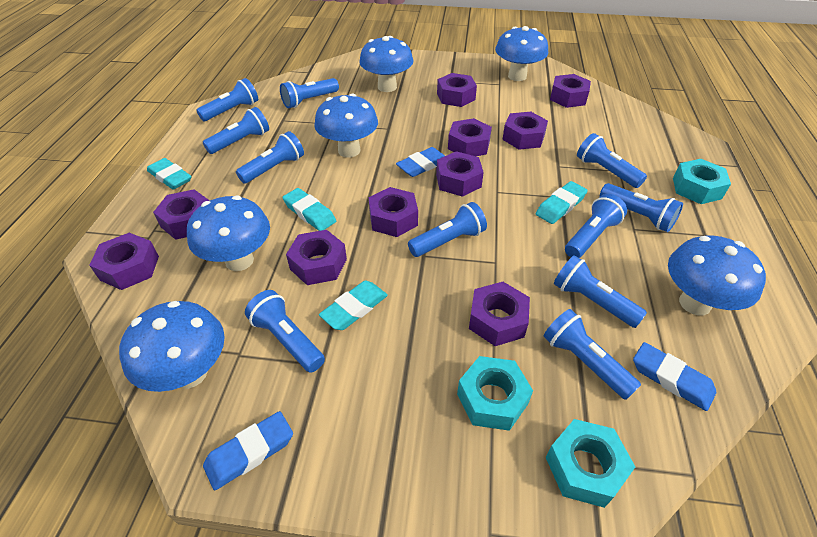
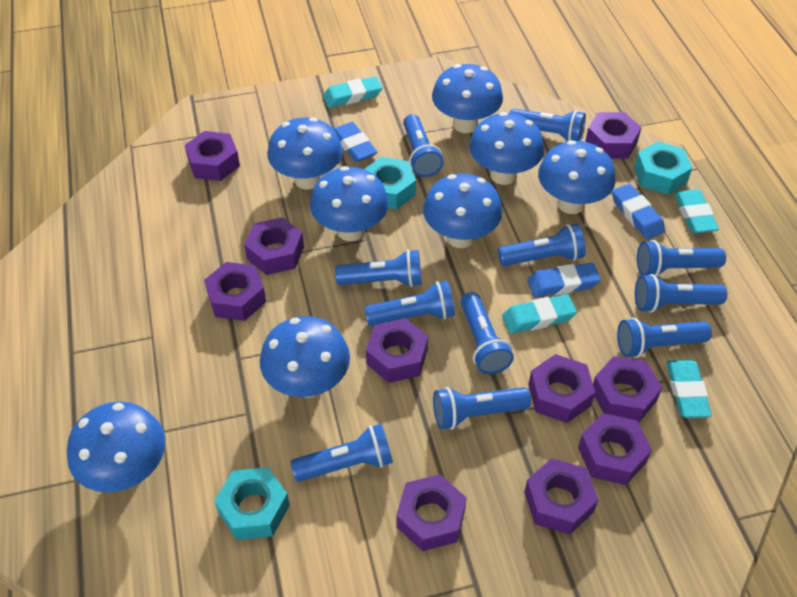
blue mushroom: [119,301,225,392] [187,196,270,271] [314,94,378,157] [359,36,413,92] [495,26,548,81] [668,236,766,316] = 6 -> [67,402,165,492] [260,316,350,398] [267,117,343,190] [310,166,389,241] [423,173,503,248] [432,64,503,133] [469,112,544,185] [538,140,616,214] = 8

